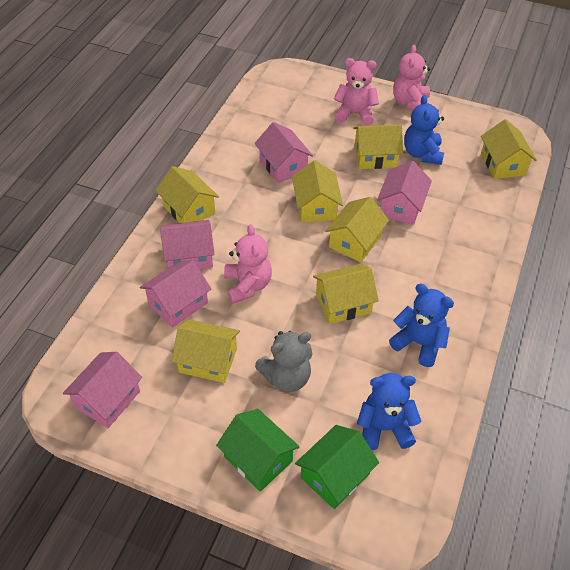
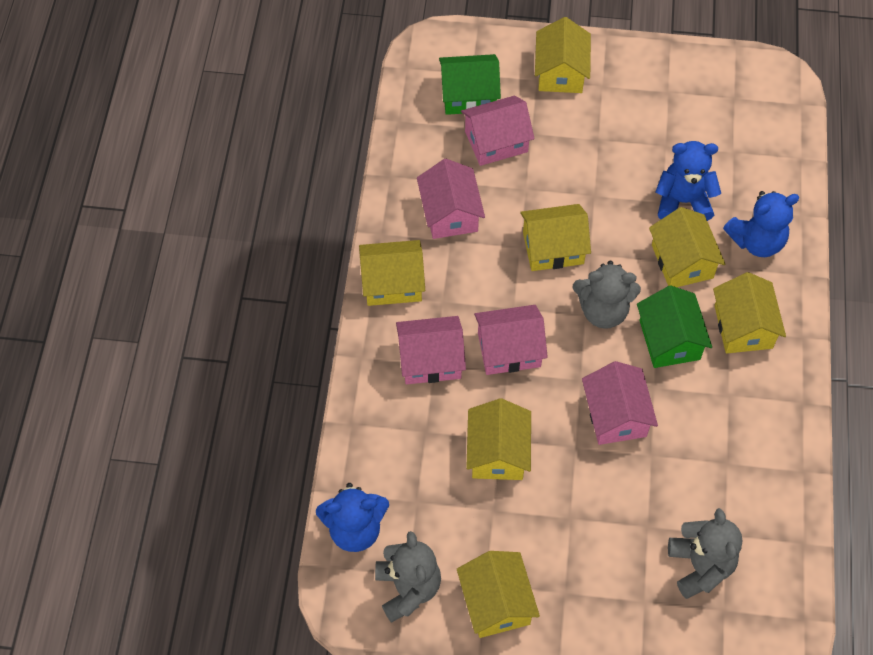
grey teddy bear: [255,331,313,392] = 1 -> [375,531,441,623] [572,261,641,329] [668,508,742,599] = 3
pink teddy bear: [224,224,272,304] [334,58,379,126] [393,45,430,111] = 3 -> none = 0

